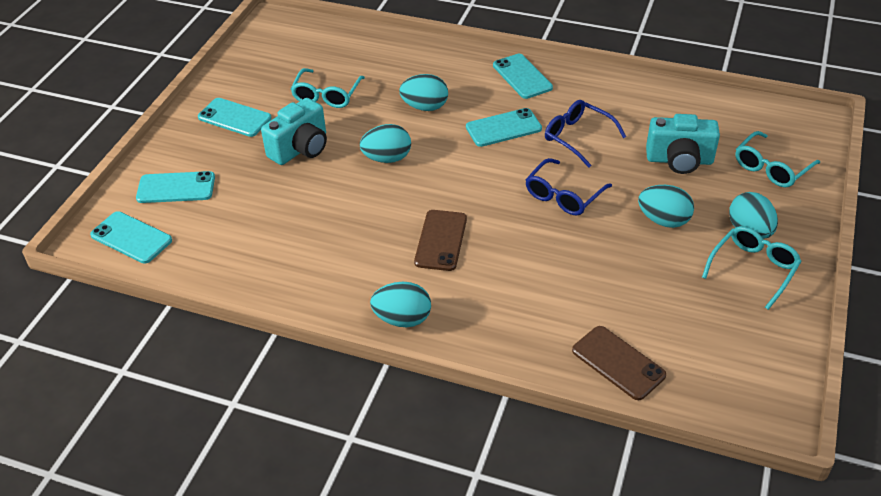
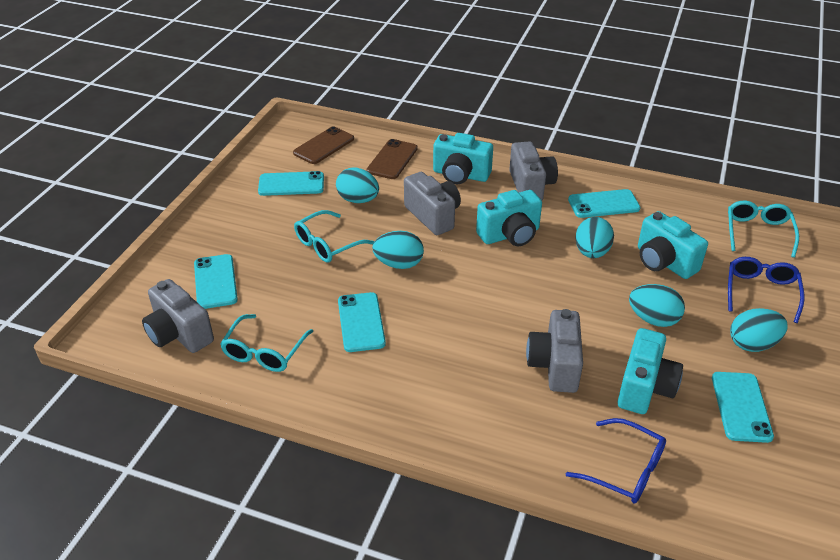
grey camera: none = 0 -> [142,279,214,353] [404,172,461,235] [509,141,558,200] [526,309,583,393] = 4
turquoise camera: [261,98,327,165] [646,114,720,174] = 2 -> [433,133,493,184] [476,190,542,246] [618,328,683,414] [638,211,708,279] = 4

